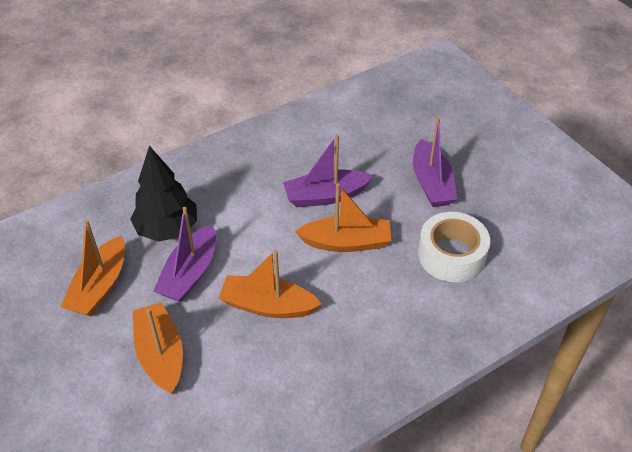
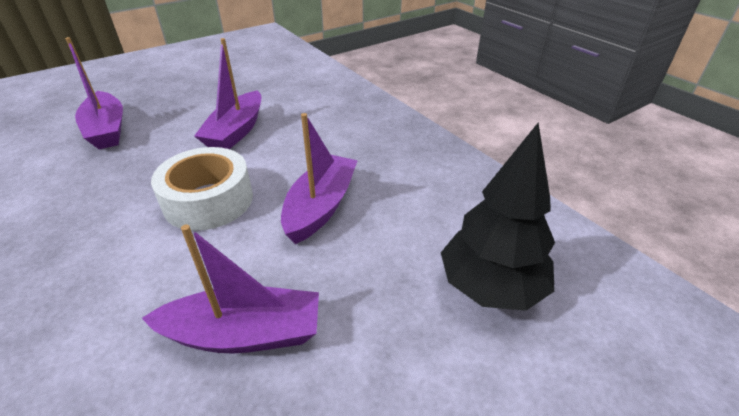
orange boat: [60,220,125,316] [133,302,183,394] [219,250,322,318] [295,183,391,252] = 4 -> none = 0
purple boat: [153,207,216,302] [283,135,373,207] [413,117,457,207] = 3 -> [65,37,123,149] [142,224,319,354] [194,38,261,149] [281,113,358,244] = 4

